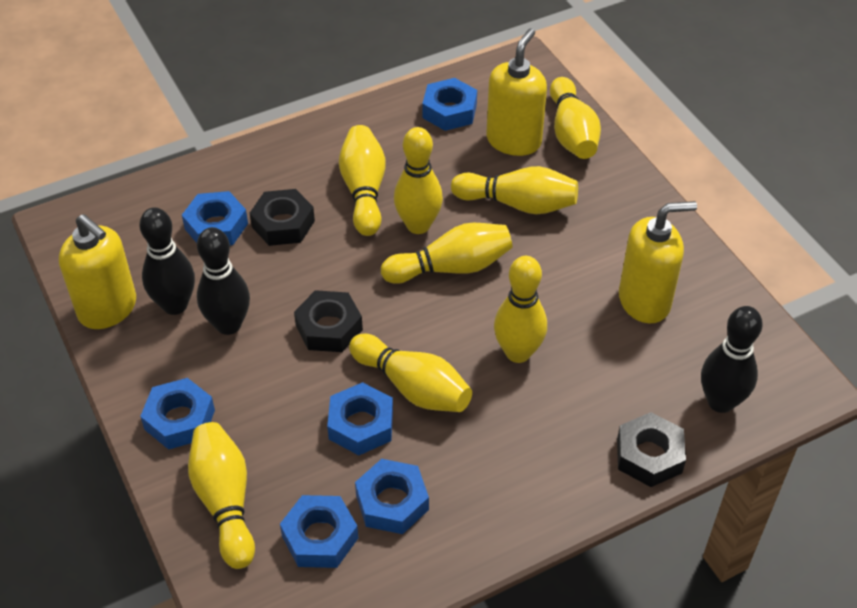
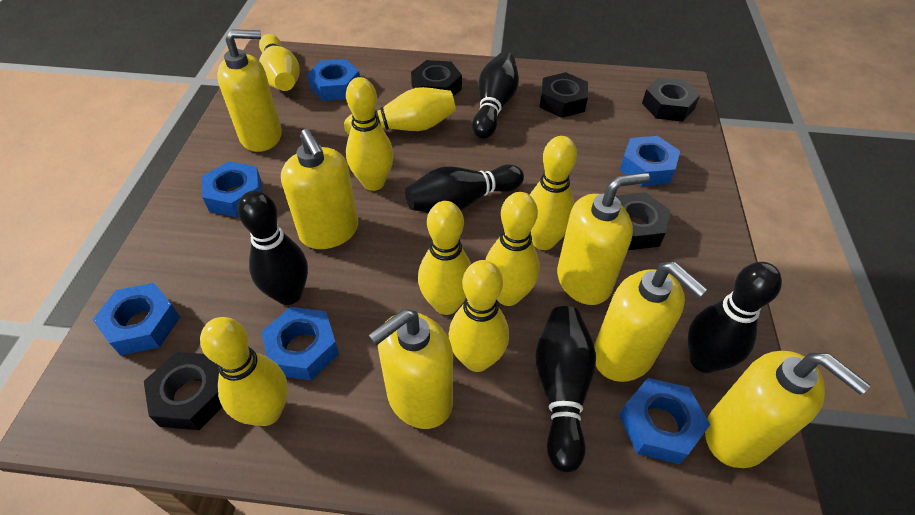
black bowling pin: [139,207,195,315] [197,227,250,335] [701,306,763,413] = 3 -> [238,190,308,305] [405,164,524,213] [472,52,519,139] [535,306,596,473] [688,262,782,373] = 5
black nut: [250,189,315,246] [294,290,363,352] [617,412,686,487] = 3 -> [144,352,222,430] [411,60,462,96] [540,72,588,118] [615,192,671,250] [642,77,700,122] = 5
yellow soap dispenser: [59,214,136,329] [486,28,547,156] [619,201,697,324] = 3 -> [217,29,282,152] [281,129,358,249] [369,309,453,429] [557,172,650,305] [594,262,707,382] [705,351,870,468] = 6

